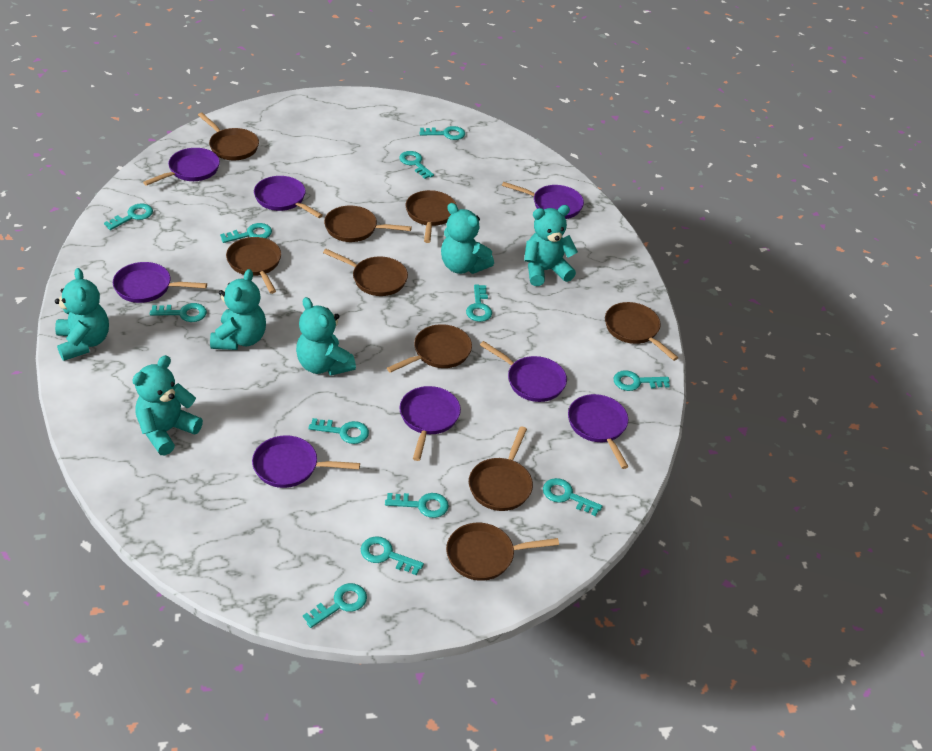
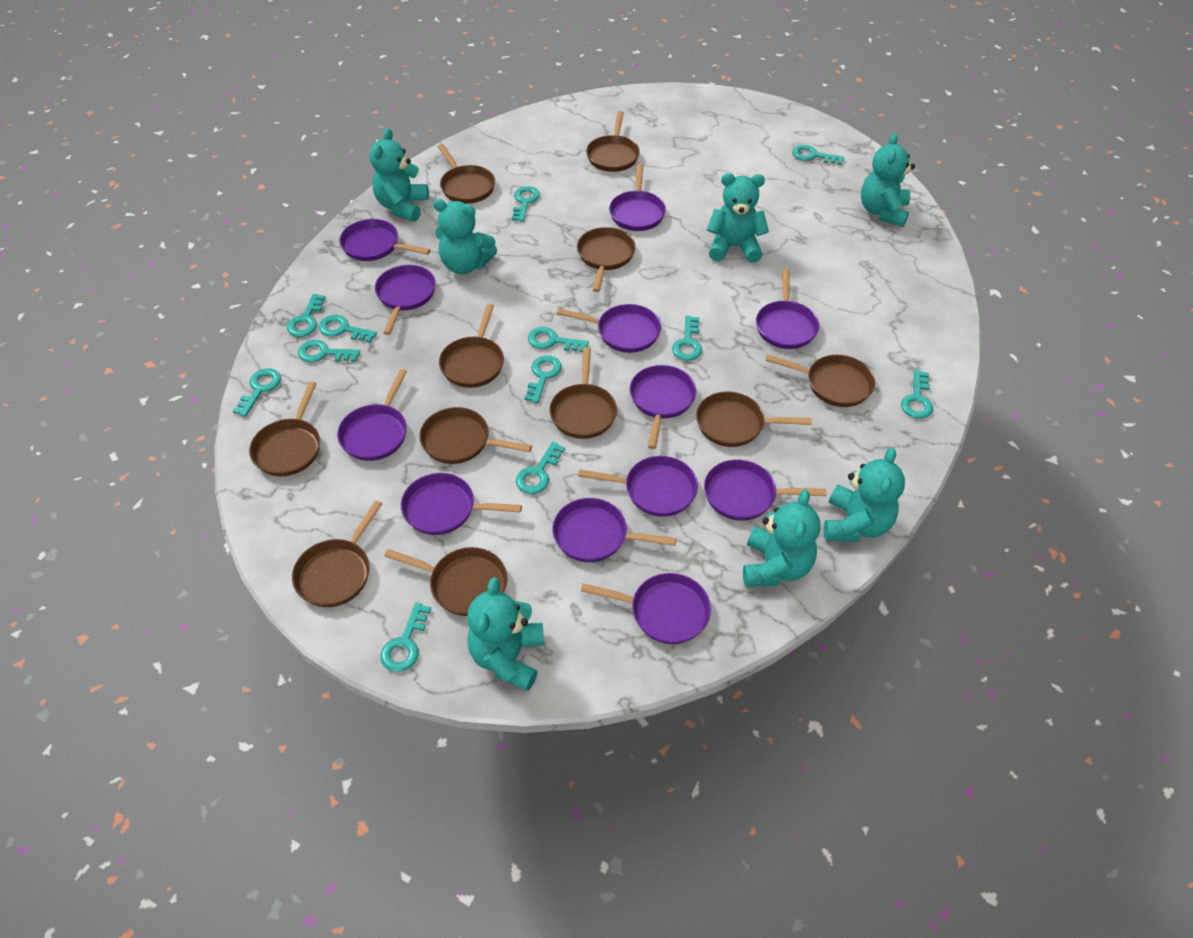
brown pan: [198,113,259,160] [226,237,281,294] [323,249,408,296] [324,206,412,242] [387,324,472,373] [406,190,457,243] [446,523,559,581] [469,426,533,511] [605,302,678,361] = 9 -> [249,381,320,476] [292,500,382,607] [384,547,507,616] [419,407,532,464] [437,144,495,204] [439,304,504,388] [550,348,617,439] [577,227,636,292] [586,111,640,172] [696,392,812,447] [765,355,875,407] = 11
purple pan: [113,262,207,303] [143,148,220,186] [252,435,360,488] [254,176,323,218] [399,386,461,461] [480,341,567,402] [502,182,584,219] [568,394,629,469] = 8 -> [337,369,407,461] [339,219,431,261] [375,265,436,335] [401,473,522,535] [553,498,677,562] [557,304,661,353] [578,456,698,517] [581,573,711,644] [609,164,666,231] [630,365,696,449] [704,460,826,521] [756,269,819,349] = 12
turquoise teddy bear: [55,268,109,361] [132,355,203,455] [210,269,266,350] [296,297,356,376] [441,203,494,274] [524,205,578,286] = 6 -> [370,128,429,222] [433,199,497,274] [467,577,544,691] [707,173,769,263] [743,490,820,587] [824,448,905,542] [861,133,915,227] = 7

